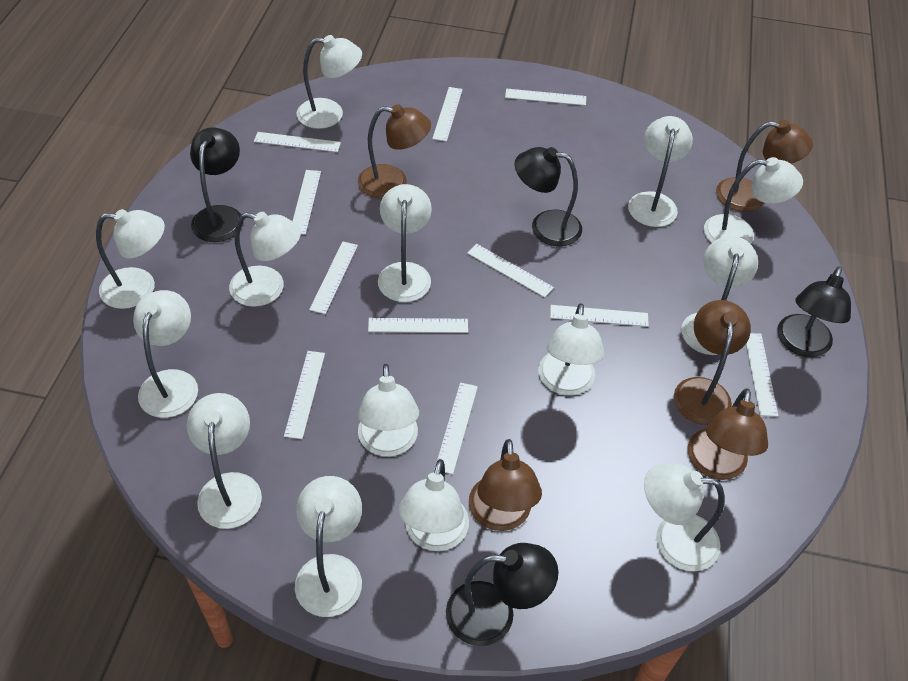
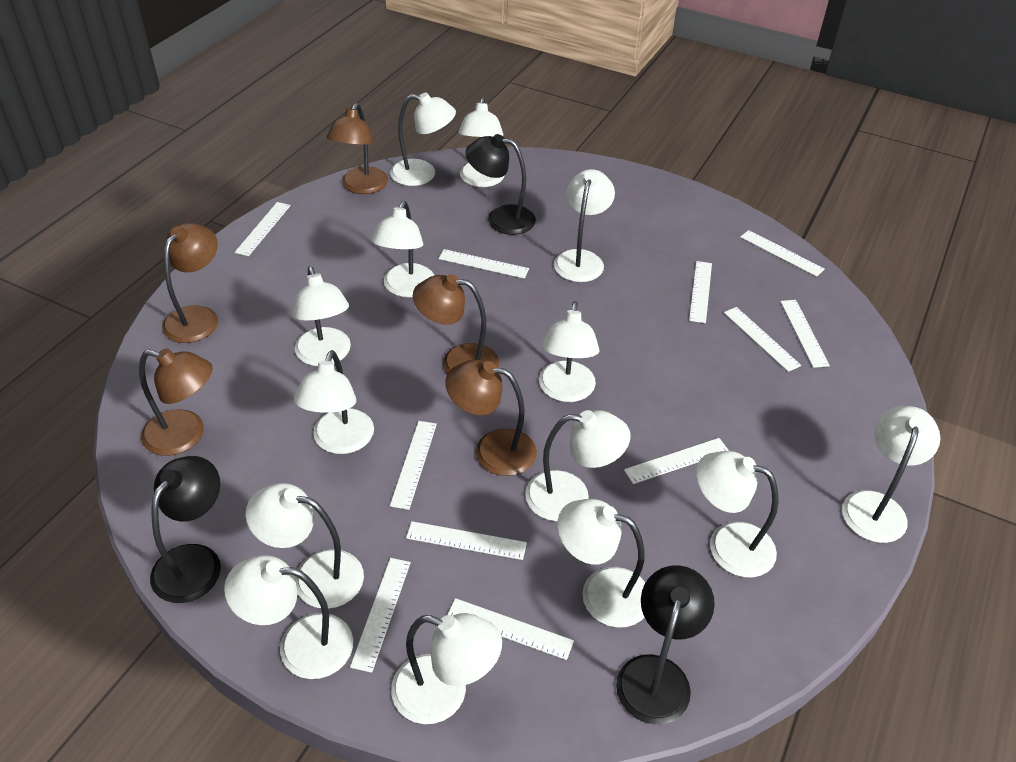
black lamp: [190,127,243,242] [446,543,558,646] [515,147,582,246] [777,266,851,357] = 4 -> [150,456,221,603] [465,134,536,235] [616,565,715,724] = 3

